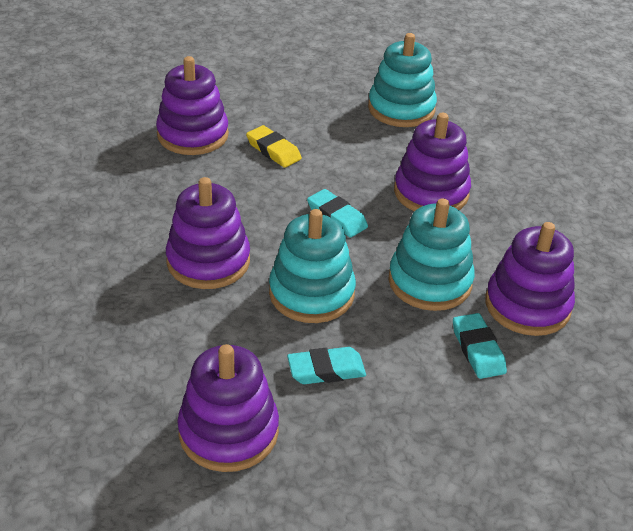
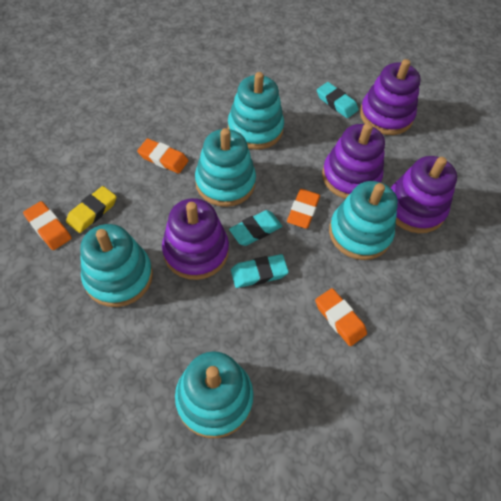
orange eraser: none = 0 -> [23,201,72,250] [137,139,188,174] [287,189,320,229] [315,288,367,346] = 4
purple stacking toy: [156,56,229,155] [166,177,250,289] [177,344,279,472] [394,113,471,211] [485,222,575,336] = 5 -> [162,198,229,280] [322,123,385,199] [360,59,421,135] [391,156,457,233] = 4
turquoise stacking toy: [269,209,356,323] [368,33,437,127] [388,198,475,311] = 3 -> [80,224,153,307] [175,351,254,438] [195,128,256,207] [228,72,284,150] [329,181,398,260] = 5

